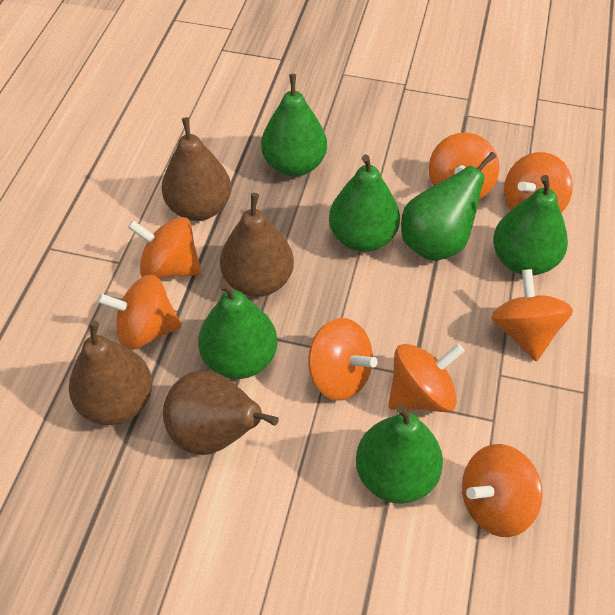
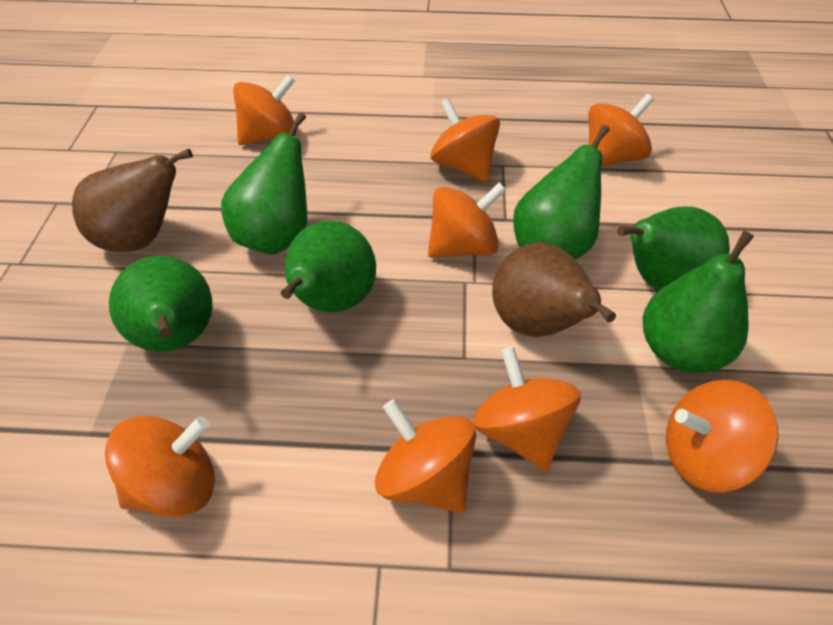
brown pear: [69,321,152,425] [162,117,231,221] [163,370,279,455] [220,193,294,297] = 4 -> [72,148,193,252] [492,242,616,337] = 2

